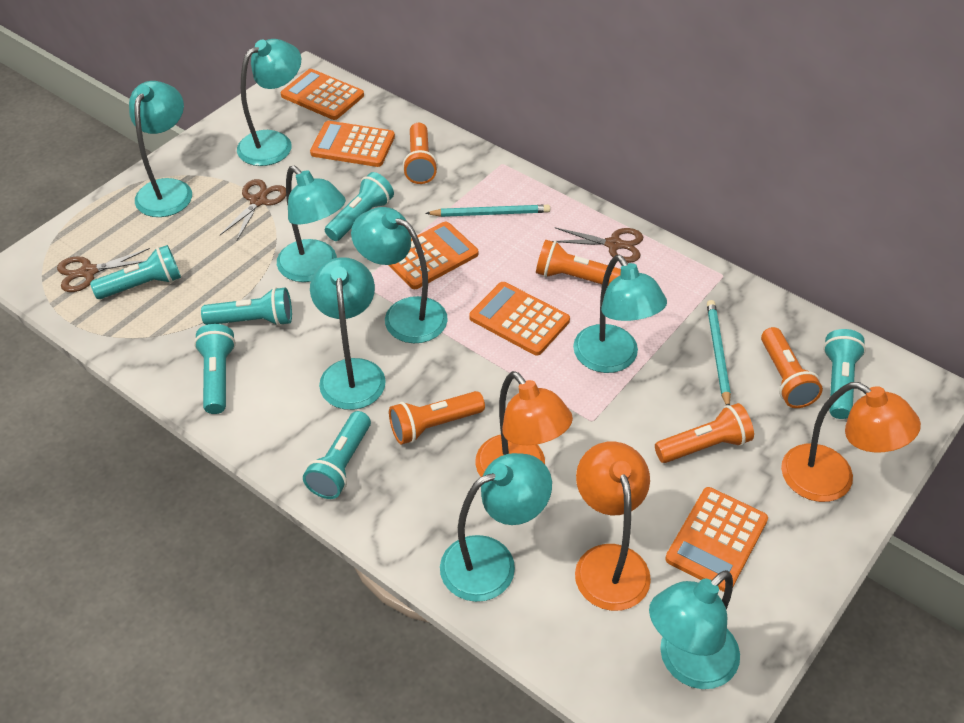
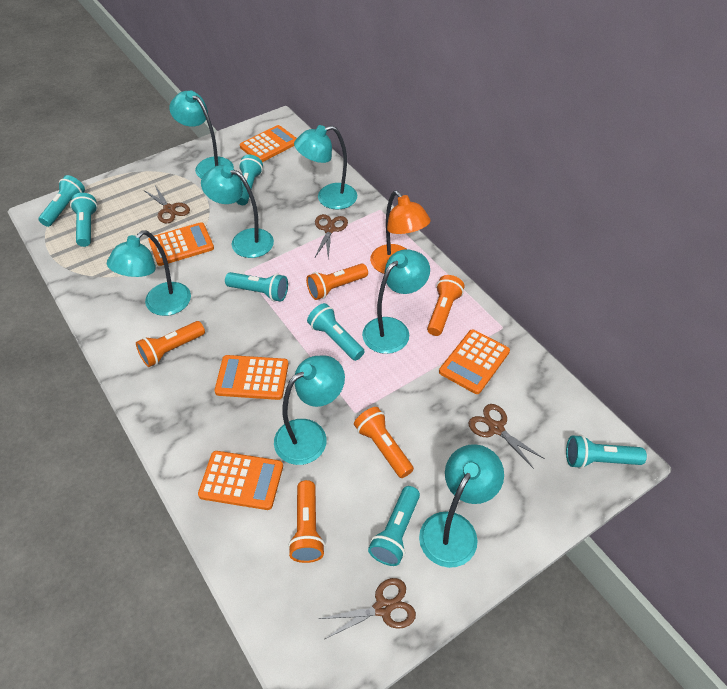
brown scissors: [57,248,150,292] [220,179,286,240] [552,227,643,263] = 3 -> [145,186,190,223] [315,214,348,259] [319,578,416,639] [469,404,545,469] = 4
orange lamp: [475,371,573,477] [575,441,651,611] [781,382,921,502] = 3 -> [370,190,430,274] = 1
turquoise flashlight: [90,245,181,299] [194,324,236,414] [201,287,292,326] [303,411,371,499] [325,172,394,241] [823,329,866,419] = 6 -> [38,175,85,227] [70,193,98,247] [225,272,288,302] [236,155,263,205] [307,303,365,361] [368,486,420,566] [566,435,647,469] = 7
turquoise lamp: [129,81,192,217] [237,39,301,166] [277,166,346,282] [310,257,386,410] [351,207,448,343] [440,453,552,602] [573,255,667,373] [649,570,740,689] = 8 -> [107,230,191,316] [169,90,234,179] [201,165,274,258] [274,355,345,465] [294,125,357,209] [362,249,430,354] [419,444,504,568] = 7
turquoise pencil: [425,205,550,217] [707,300,731,406] = 2 -> none = 0

